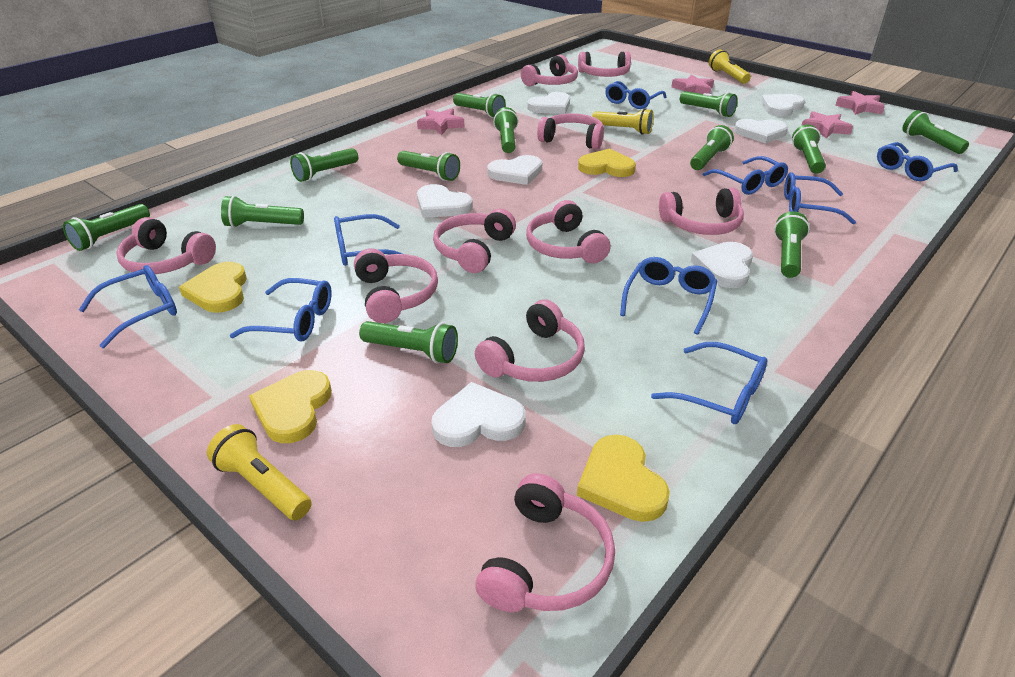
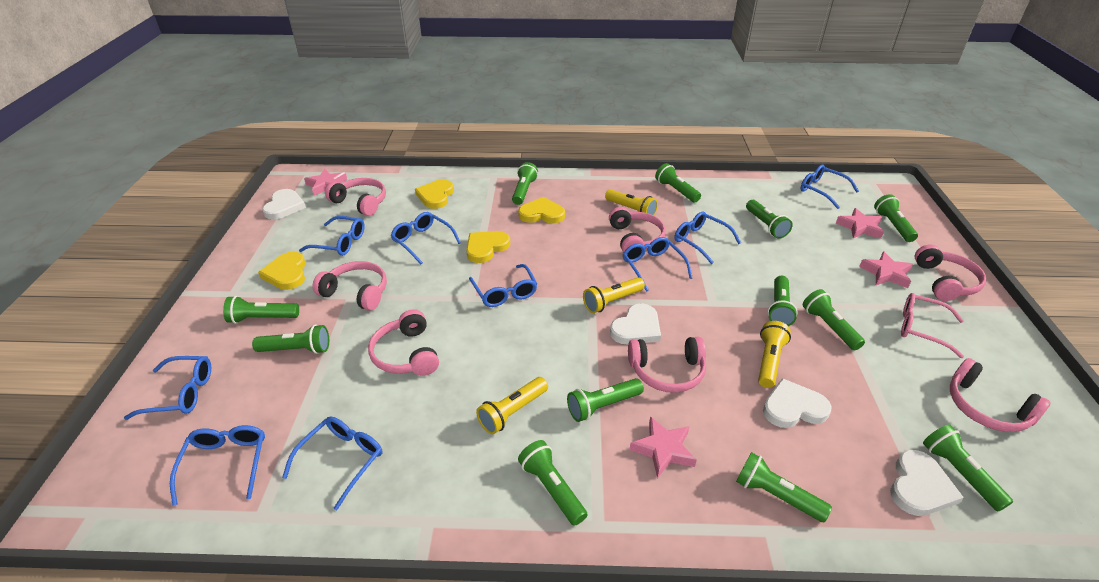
pink glasses: none = 0 -> [901,293,964,358] = 1
pink headphones: [116,217,216,275] [354,248,438,323] [433,209,516,273] [475,299,585,382] [475,474,615,612] [521,55,578,86] [526,200,611,263] [537,113,604,149] [578,51,631,77] [659,188,744,235] = 10 -> [312,261,387,311] [325,178,386,216] [368,309,439,376] [609,207,666,253] [628,337,706,393] [915,245,986,301] [950,358,1051,432] = 7
white heart: [417,184,473,218] [431,382,526,447] [487,155,542,185] [527,92,570,114] [691,242,753,288] [734,119,788,144] [761,94,805,116] = 7 -> [262,189,306,220] [610,303,661,344] [763,378,832,428] [890,450,964,516] = 4
yellow flashlight: [207,424,312,520] [592,108,653,135] [709,50,751,84] = 3 -> [476,377,548,434] [583,277,645,313] [605,189,658,216] [758,321,791,388] = 4

